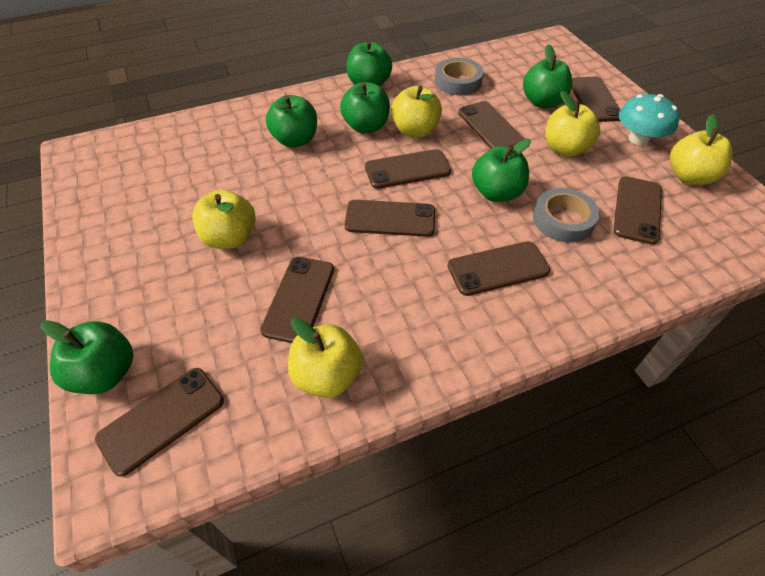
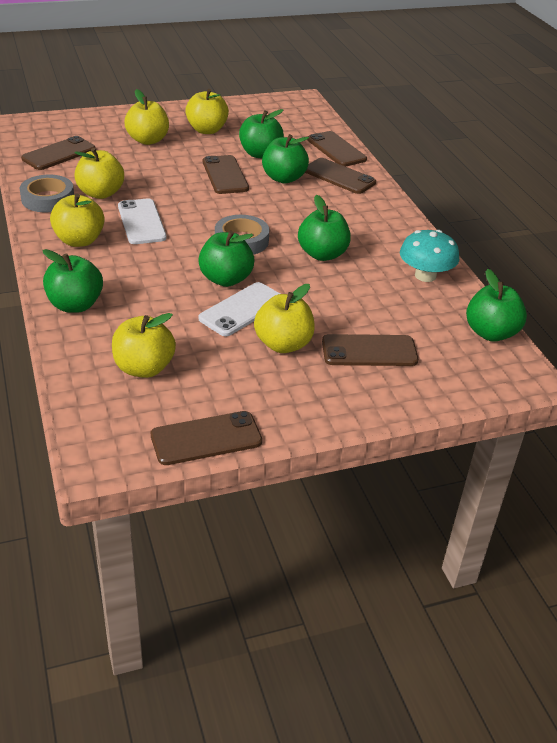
brown phone: [95,368,224,477] [260,257,334,343] [345,200,435,237] [365,149,451,189] [448,241,550,296] [458,101,525,149] [572,76,620,122] [613,176,662,245] = 8 -> [21,136,96,170] [151,411,262,465] [203,155,249,194] [305,158,376,194] [307,131,367,167] [322,334,418,366] = 6
white phone: none = 0 -> [118,198,167,244] [198,282,280,336] = 2
yellow apple: [192,189,255,249] [288,318,363,398] [391,86,442,137] [545,91,600,157] [670,114,732,185] = 5 -> [50,194,105,247] [74,148,124,199] [112,313,176,378] [124,89,169,145] [185,89,229,134] [254,284,315,353] = 6

